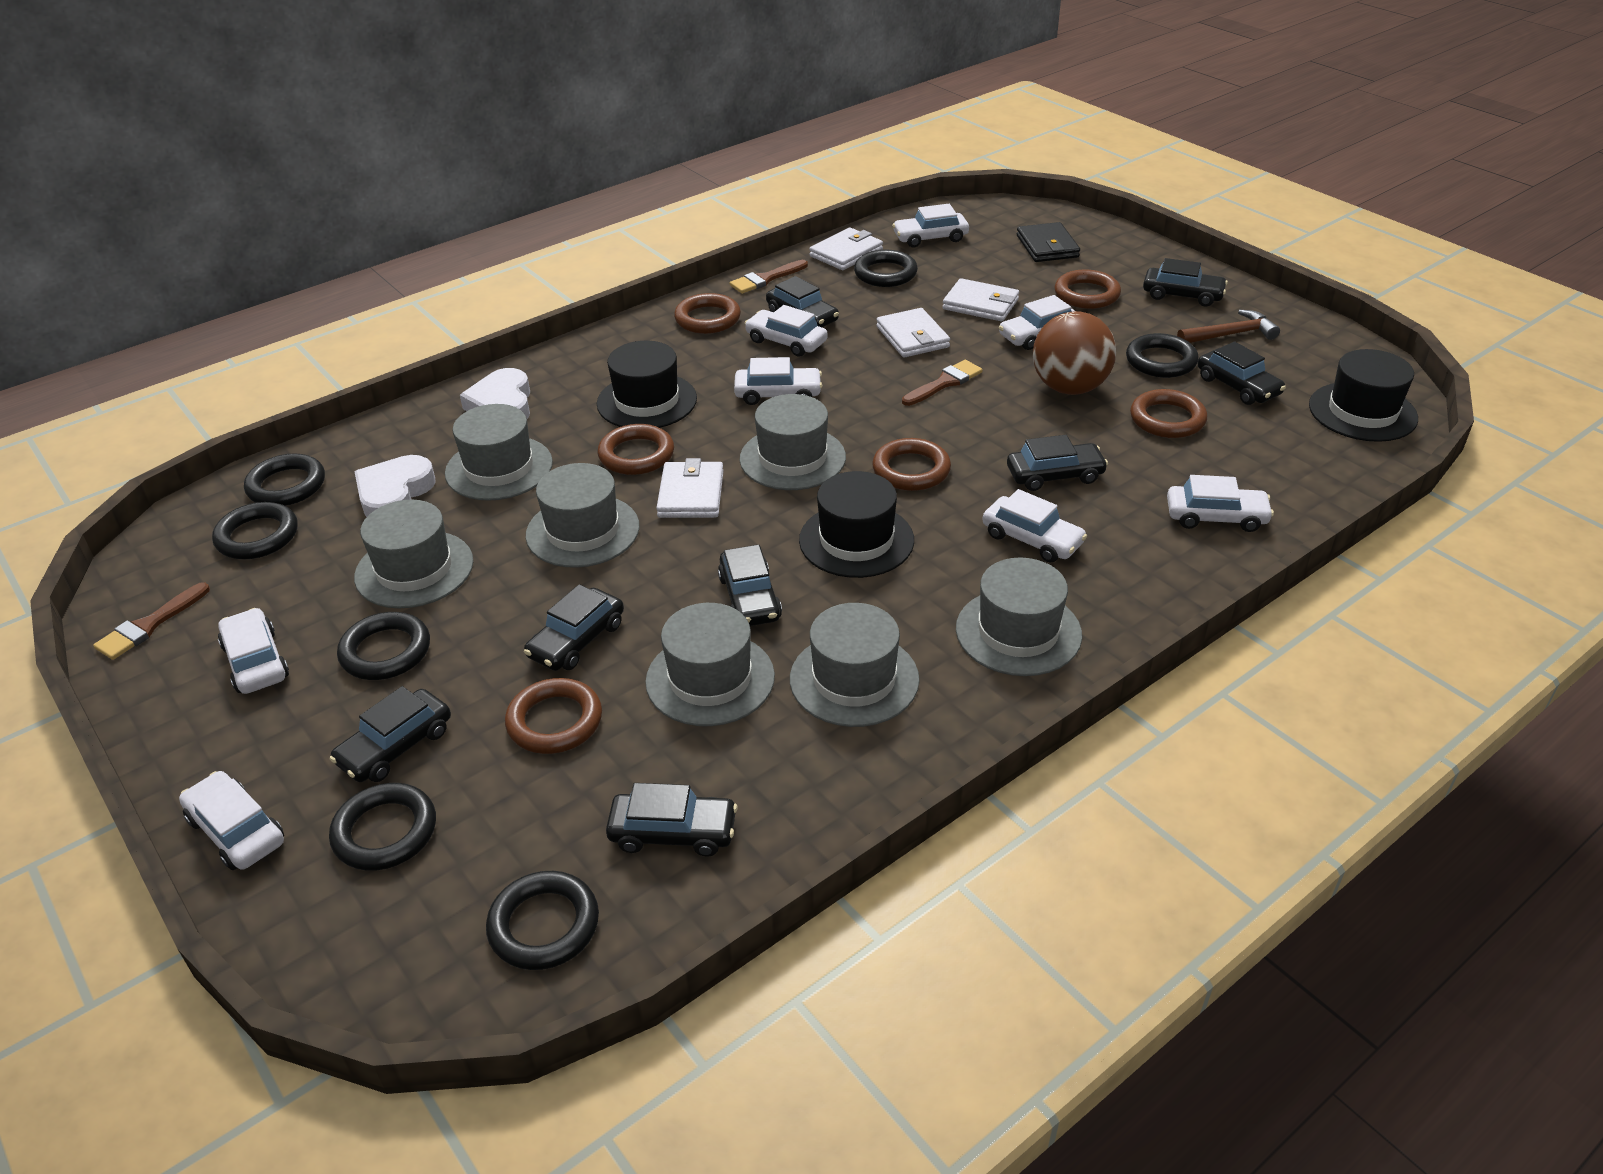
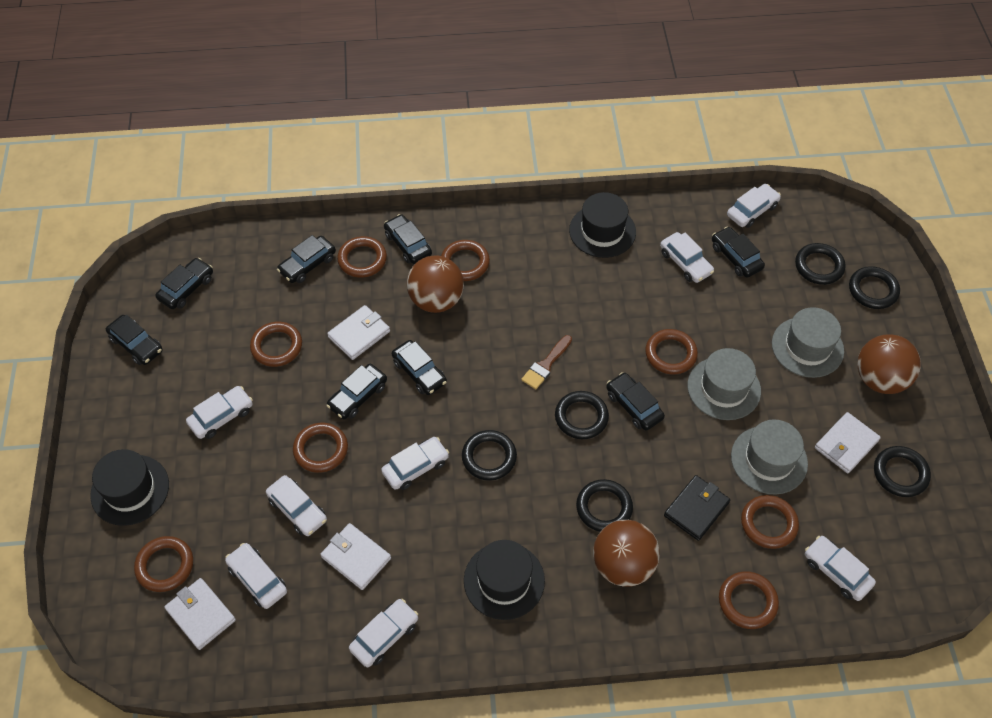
black ring: [212,502,298,559] [244,453,325,506] [329,783,436,871] [337,612,430,680] [486,871,599,970] [854,250,918,287] [1126,333,1198,378] = 7 -> [462,430,517,481] [555,391,609,439] [576,479,633,532] [795,243,846,285] [849,266,900,309] [874,446,931,497] = 6
brown ball: [1033,311,1116,395] = 1 -> [407,256,464,313] [593,520,660,587] [857,334,921,394] = 3
brown brush: [93,582,210,660] [730,260,808,293] [902,360,983,406] = 3 -> [521,335,572,389] = 1
brown hammer: [1177,310,1280,343] = 1 -> none = 0
brown ring: [505,678,602,754] [598,424,674,475] [674,293,741,334] [872,438,951,491] [1055,270,1121,309] [1130,389,1207,438] = 6 -> [134,536,193,592] [250,322,302,367] [293,423,348,473] [337,236,387,278] [441,240,490,281] [645,329,698,374] [719,571,779,629] [741,495,799,549] = 8
grey hat: [354,500,474,608] [445,404,553,501] [526,463,640,568] [645,603,775,726] [740,394,846,490] [790,603,920,727] [956,558,1082,676] = 7 -> [687,348,761,420] [731,419,808,495] [772,307,844,378] = 3
white heart: [354,455,436,517] [460,368,530,419] = 2 -> none = 0

